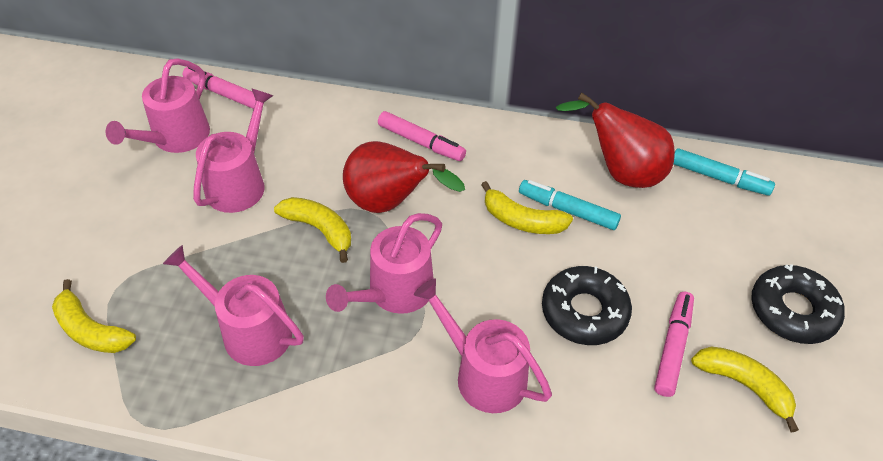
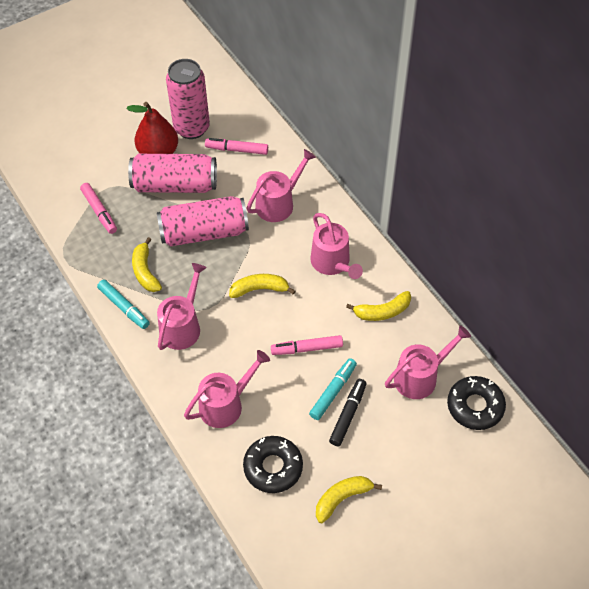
black marker: none = 0 -> [329,379,366,446] = 1
pink can: none = 0 -> [128,154,217,193] [157,196,249,247] [166,59,210,139] = 3
red pear: [343,141,465,213] [556,92,675,188] = 2 -> [127,102,178,154] = 1

